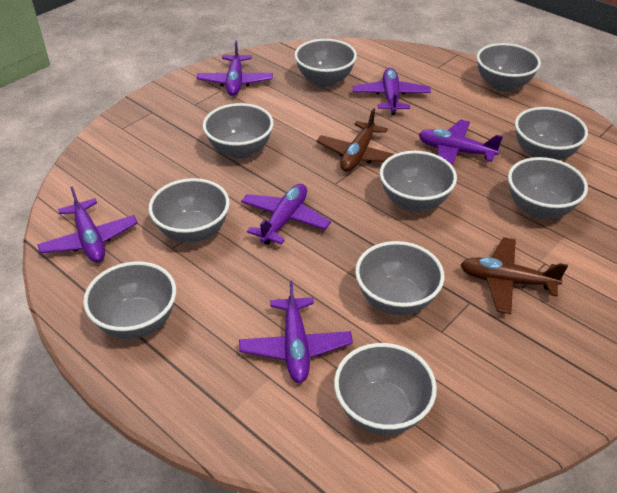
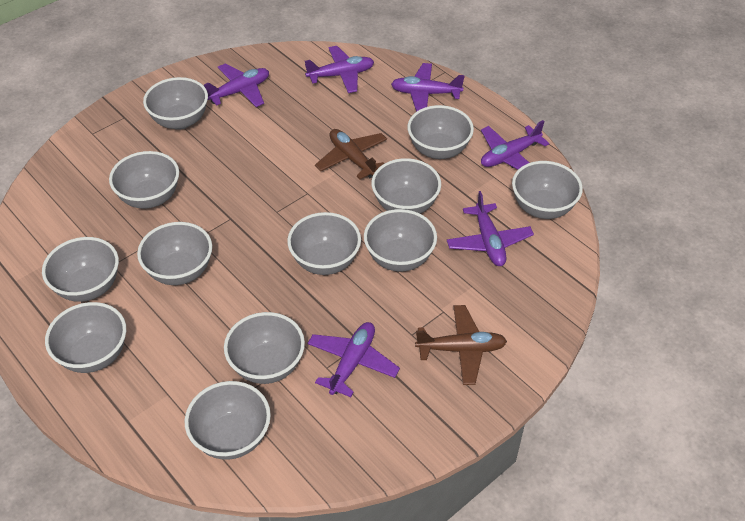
grey bowl: [83,261,176,339] [149,178,230,243] [203,103,274,159] [294,39,357,87] [334,343,437,435] [355,241,444,315] [380,151,457,212] [477,43,541,92] [508,157,588,219] [515,107,588,160] = 10 -> [42,237,119,302] [45,302,126,373] [109,151,179,209] [137,222,212,285] [143,77,208,130] [185,381,271,460] [224,312,305,384] [287,212,361,275] [364,209,437,272] [371,158,441,214] [407,105,474,159] [512,161,583,219] = 12

